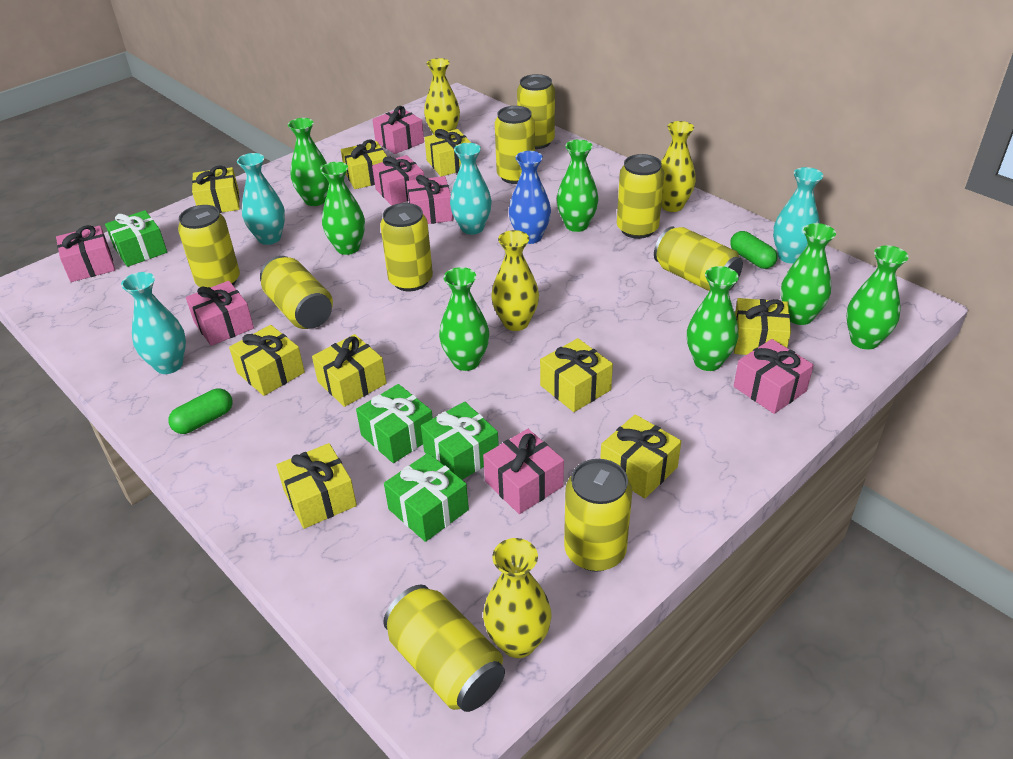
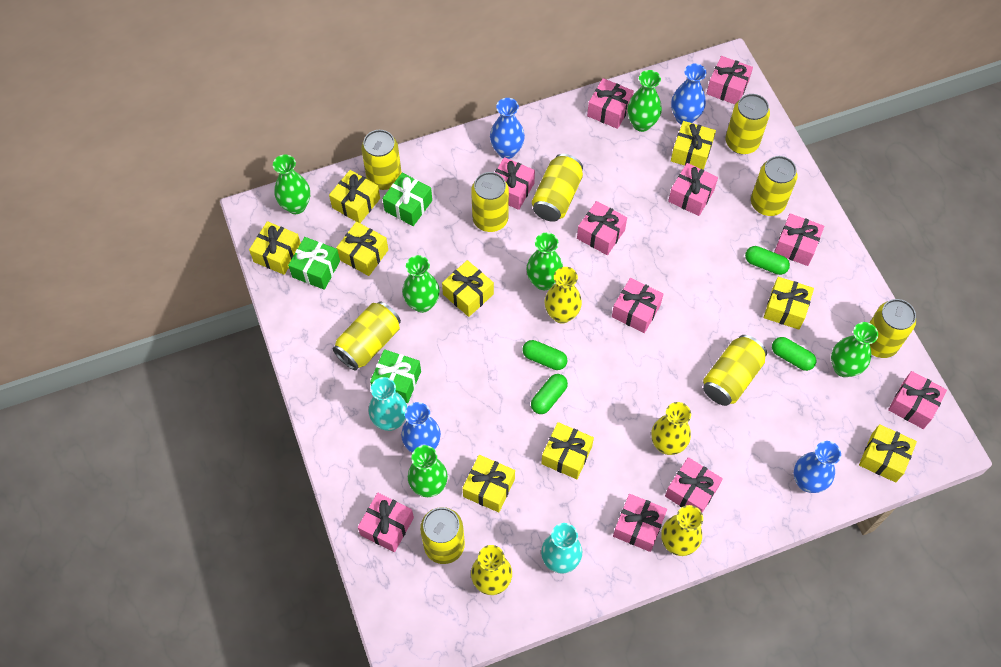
blue vase: [509,151,551,244] = 1 -> [401,402,441,453] [490,98,525,159] [671,64,707,125] [794,441,841,493] = 4
green capsule: [168,388,233,434] [730,231,777,269] = 2 -> [523,340,567,370] [531,374,568,414] [745,246,790,275] [772,337,816,371] = 4
green gift: [105,210,167,267] [356,384,433,463] [384,453,469,542] [421,402,499,480] = 4 -> [288,237,340,290] [370,349,421,403] [383,173,432,226] = 3
green vase: [288,118,329,206] [320,162,365,255] [439,267,489,371] [557,139,599,232] [687,266,739,371] [781,223,836,325] [846,245,909,350] = 7 -> [273,154,310,214] [402,255,440,313] [408,445,448,497] [526,233,563,290] [627,70,662,132] [831,322,878,377] = 6
pink gift: [56,225,115,282] [186,281,254,346] [372,106,424,154] [372,155,424,206] [406,175,453,224] [483,429,564,514] [734,339,814,414] = 7 -> [358,493,414,552] [495,157,535,210] [577,201,627,255] [587,78,634,129] [612,278,663,333] [613,494,667,552] [665,457,723,513] [668,163,718,216] [706,56,753,104] [774,213,824,266] [888,371,947,429] = 11
turquoise vase: [121,272,186,374] [237,153,285,245] [450,143,492,235] [773,167,823,264] = 4 -> [368,377,407,431] [541,523,582,574] = 2

